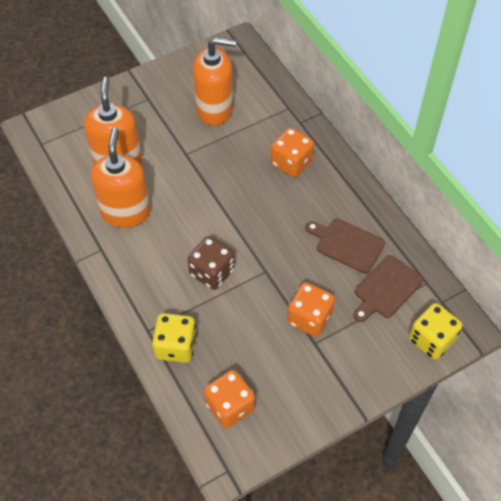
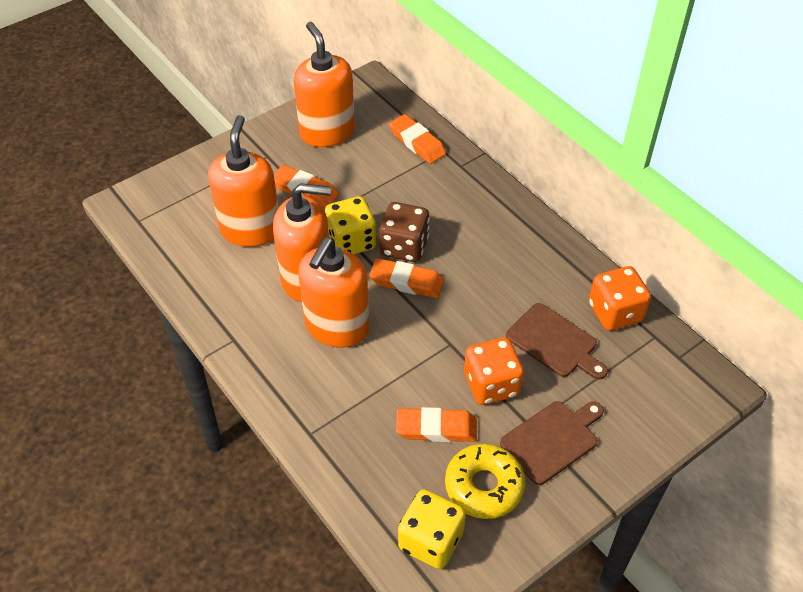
orange dice: [204,370,255,428] [271,127,314,178] [287,282,335,337] = 3 -> [464,338,524,405] [589,266,651,331] = 2
orange eraser: none = 0 -> [274,165,339,208] [369,258,444,298] [389,114,446,164] [396,407,477,442] = 4
orange soap dispenser: [84,77,142,164] [91,128,151,228] [193,37,236,126] = 3 -> [208,115,279,247] [273,183,331,302] [294,22,355,147] [298,237,369,348] = 4
yellow donut: none = 0 -> [445,444,525,519] = 1

